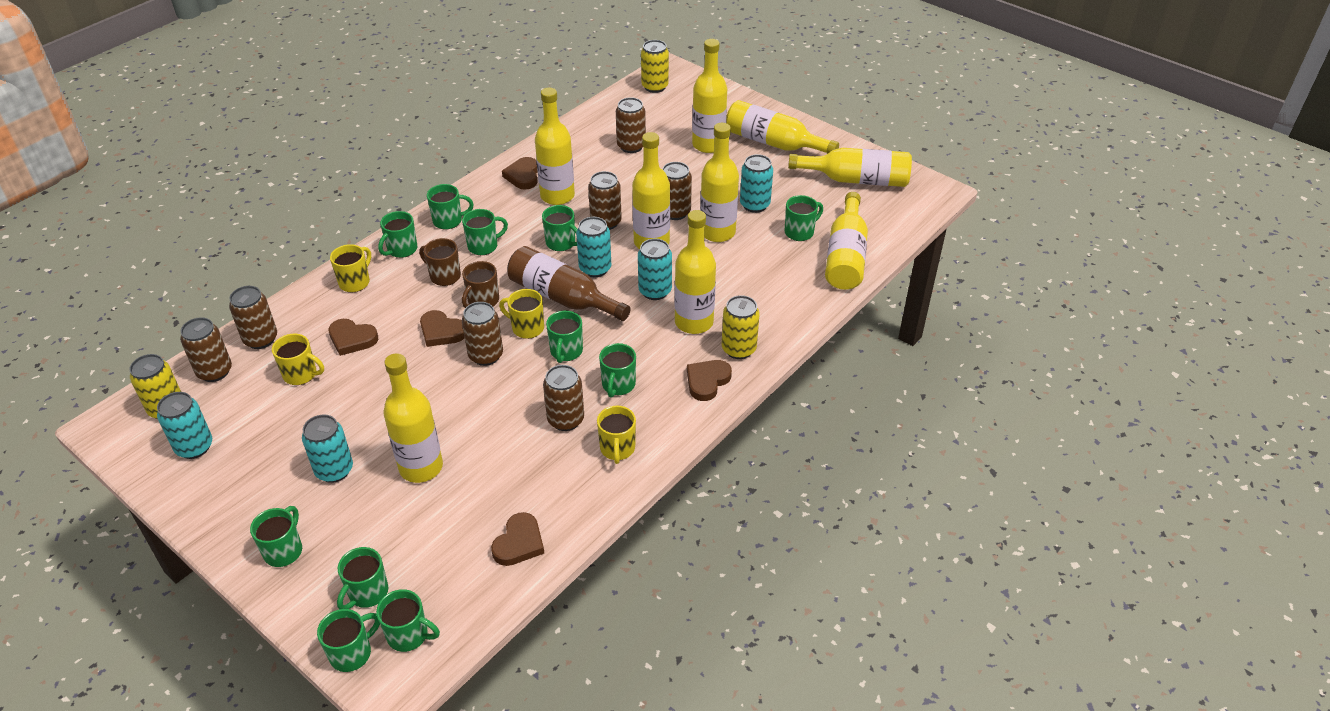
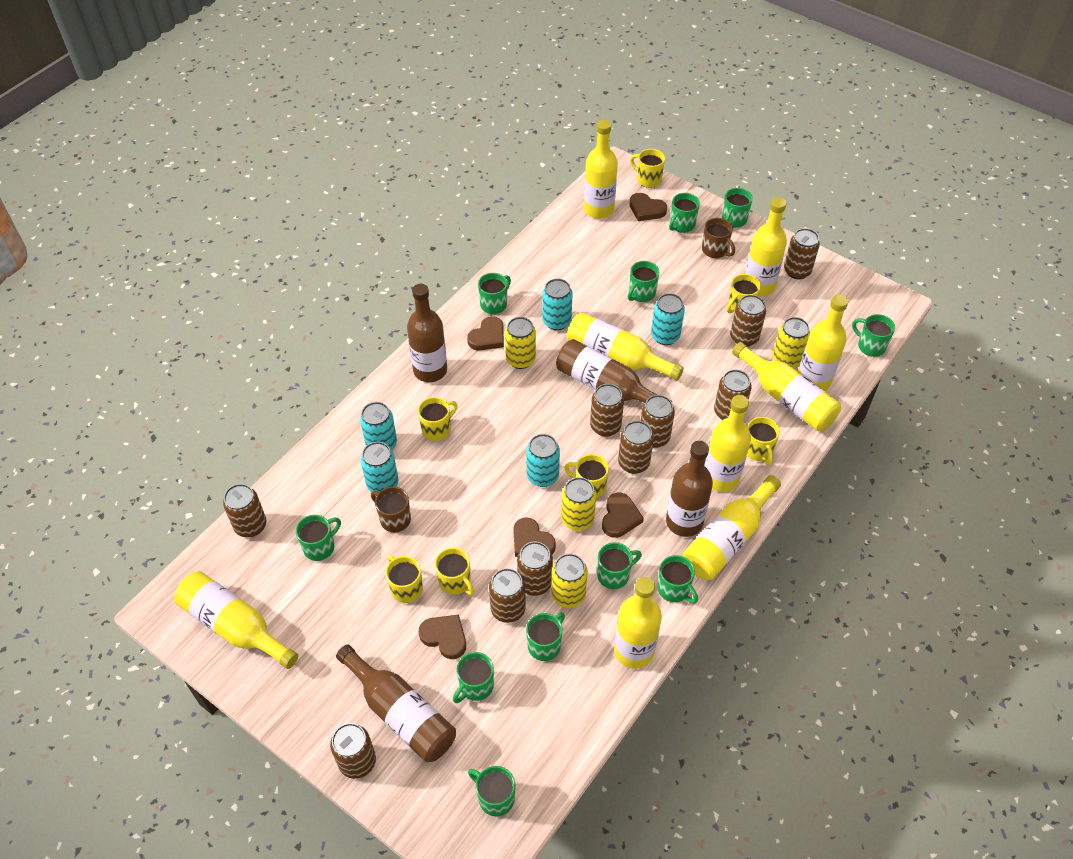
brown bottle: [507,246,631,321] = 1 -> [336,644,456,762] [407,284,447,382] [556,339,672,403] [666,441,713,537] = 4
brown can: [180,317,232,382] [229,286,277,349] [462,302,503,366] [543,365,584,431] [588,171,622,230] [616,97,646,153] [662,162,692,220] = 7 -> [223,484,266,537] [330,723,376,779] [489,568,526,623] [517,541,553,596] [590,384,624,437] [618,421,654,474] [641,395,675,448] [714,369,752,420] [730,295,766,347] [784,228,820,279] = 10
yellow can: [130,354,181,419] [641,40,669,93] [722,295,759,359] = 3 -> [505,317,536,369] [551,553,588,608] [561,477,596,531] [773,317,810,368] = 4
yellow mug: [272,334,324,385] [330,244,371,292] [499,289,544,339] [597,406,636,464] = 4 -> [386,555,423,603] [418,397,458,441] [435,548,474,595] [564,454,609,498] [630,149,665,188] [727,274,761,313] [747,417,780,465] = 7

